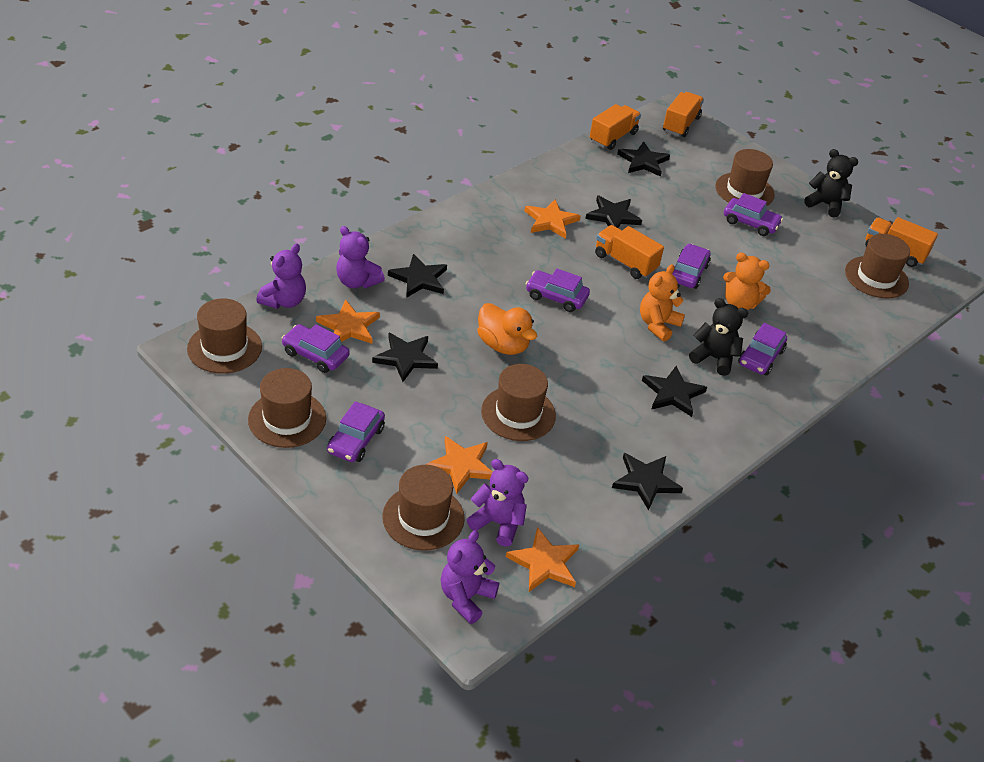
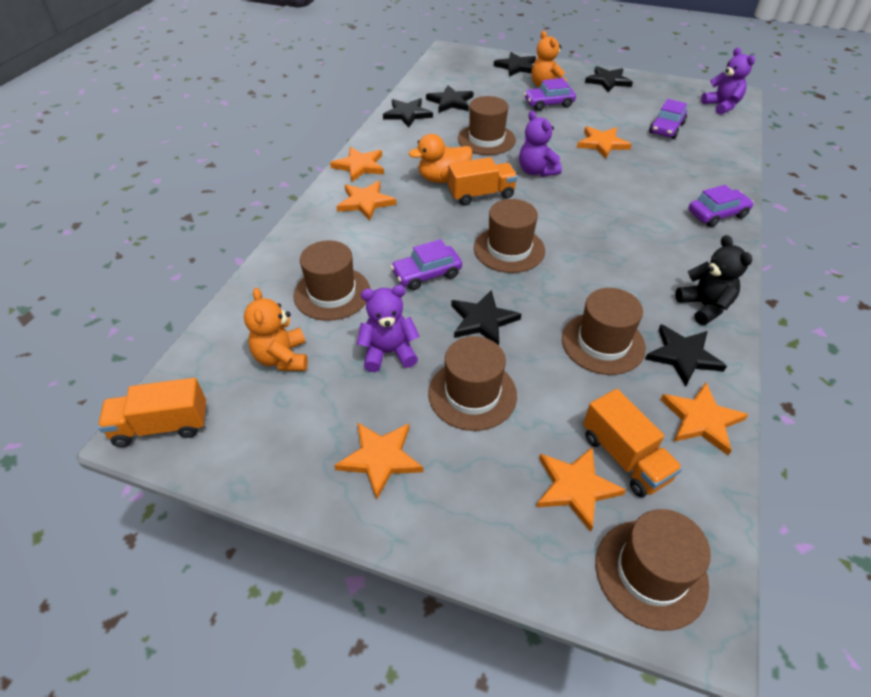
black teddy bear: [689,298,748,376] [804,149,858,218] = 2 -> [675,235,752,325] = 1
orange star: [316,299,380,344] [425,436,493,494] [506,527,579,592] [525,199,581,239] = 4 -> [330,147,384,182] [334,422,423,500] [337,181,396,221] [536,447,626,532] [577,126,632,159] [660,382,748,455] = 6
orange truck: [590,104,641,150] [595,225,664,279] [663,92,704,137] [865,217,938,267] = 4 -> [98,378,207,447] [448,157,518,206] [583,389,683,497] = 3
purple car: [282,324,349,373] [327,401,385,462] [526,269,590,312] [672,244,711,289] [724,193,783,236] [738,323,787,376] = 6 -> [391,239,462,290] [524,78,576,111] [649,99,687,139] [688,185,754,227] = 4
purple teddy bear: [256,244,306,309] [336,226,385,288] [441,530,499,624] [467,459,528,547] = 4 -> [357,285,420,372] [519,111,562,177] [701,48,755,115] = 3

